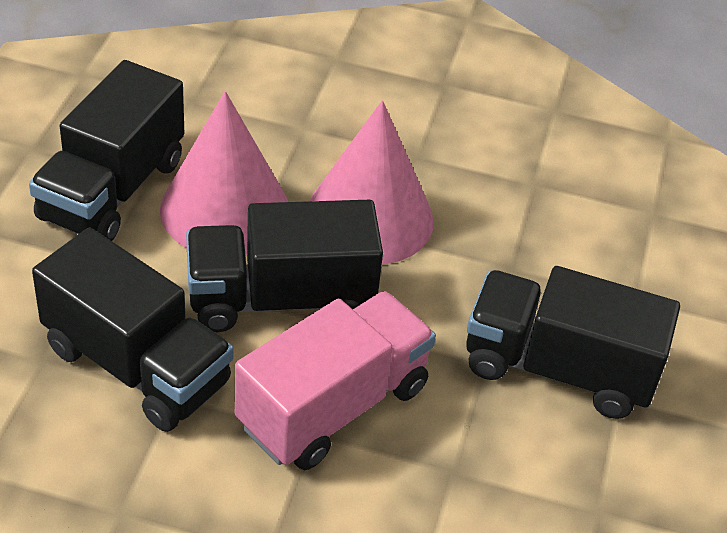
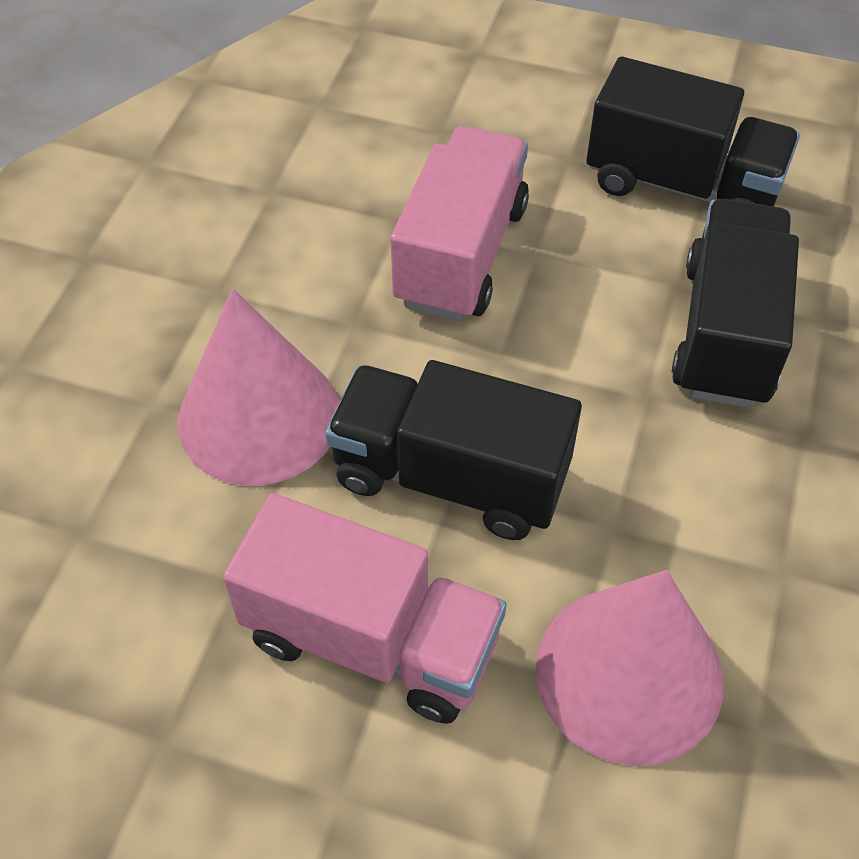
black truck: [29,60,184,241] [32,227,234,432] [186,200,383,332] [466,266,680,419] = 4 -> [325,360,582,540] [586,57,800,207] [672,199,799,408] = 3
pink truck: [235,291,436,470] = 1 -> [223,493,506,724] [391,126,529,321] = 2

